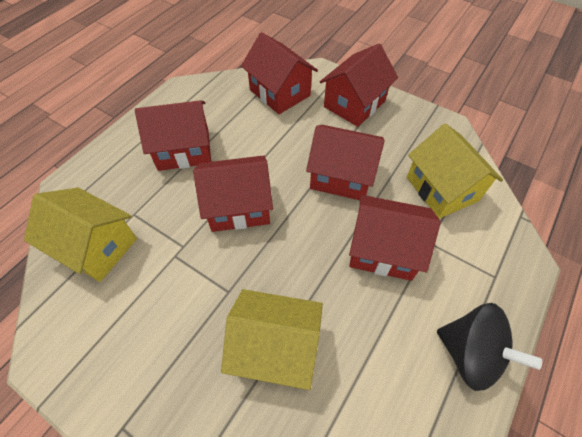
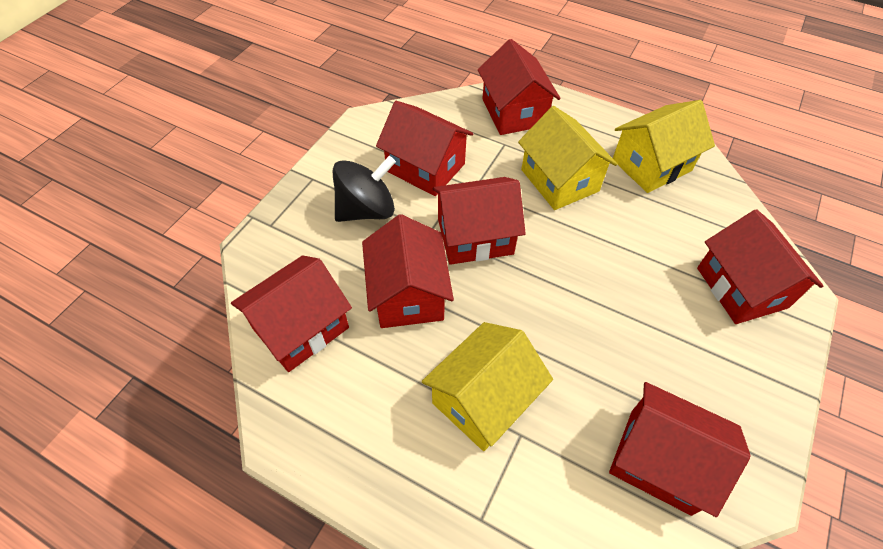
red house: [135,100,211,171] [193,156,273,232] [241,32,318,114] [306,125,385,200] [320,44,398,127] [349,195,441,281] = 6 -> [231,255,352,372] [362,214,454,328] [376,101,473,196] [433,177,526,265] [478,39,561,135] [609,382,751,517] [697,209,823,324] = 7

